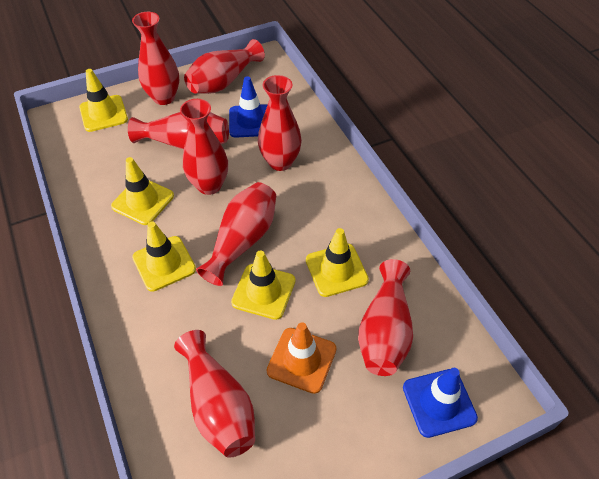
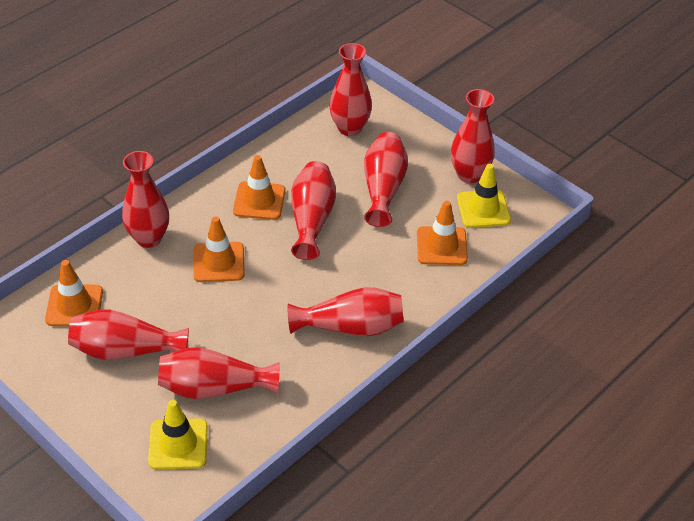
blue traffic cone: [229,76,267,138] [403,368,478,438] = 2 -> none = 0
orange traffic cone: [267,322,336,394] = 1 -> [45,260,103,326] [193,216,245,282] [233,155,286,220] [417,201,468,265] = 4
yellow traffic cone: [79,69,128,132] [111,157,174,225] [132,221,196,292] [231,250,295,320] [306,228,369,297] = 5 -> [148,400,208,469] [457,164,511,228] = 2

